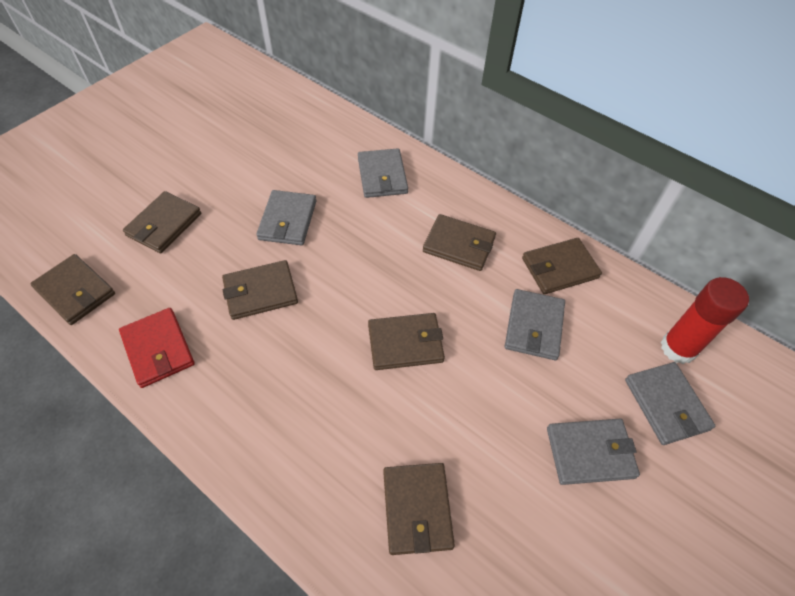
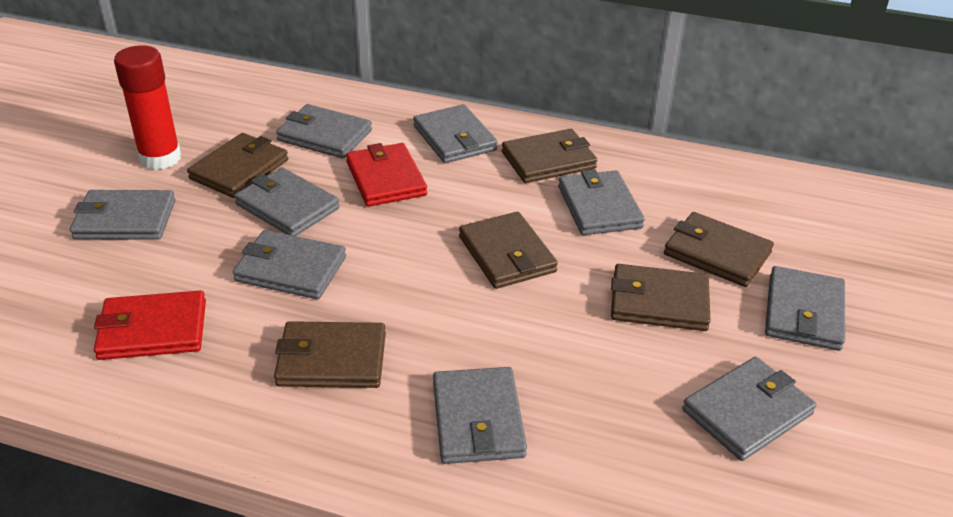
brown wallet: [30,254,115,325] [123,191,201,253] [222,260,298,320] [368,313,445,370] [383,463,455,555] [423,214,496,271] [522,238,602,294] = 7 -> [187,133,288,198] [274,321,386,388] [459,212,558,289] [502,129,597,183] [611,264,710,331] [664,212,774,287] = 6
grey wallet: [256,190,316,245] [358,148,408,198] [505,289,565,360] [547,419,640,485] [625,362,715,445] = 5 -> [70,190,175,240] [233,230,346,299] [234,167,340,236] [276,104,372,159] [413,104,498,163] [433,367,527,464] [558,169,645,235] [682,357,816,461] [765,266,845,351] = 9
red wallet: [119,308,195,388] = 1 -> [94,291,206,360] [346,143,427,207] = 2

